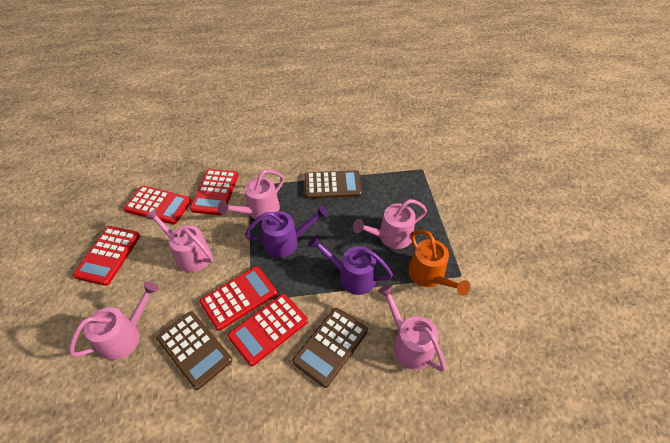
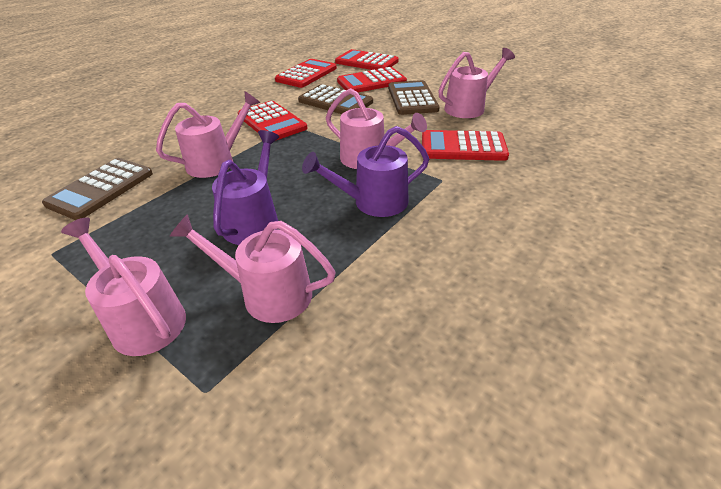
orange watering can: [408,230,470,296] = 1 -> none = 0

